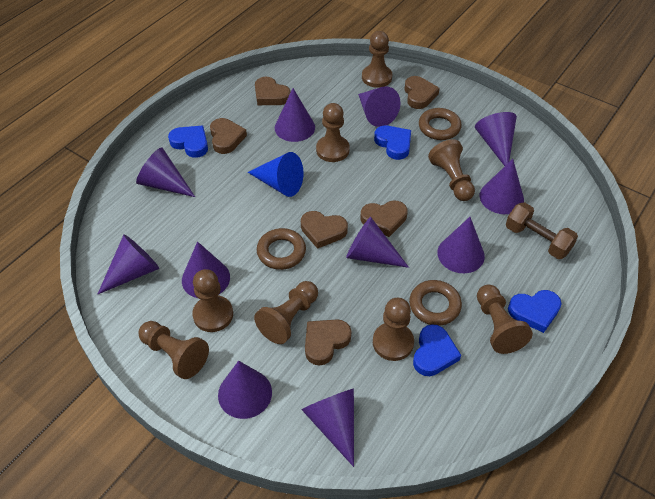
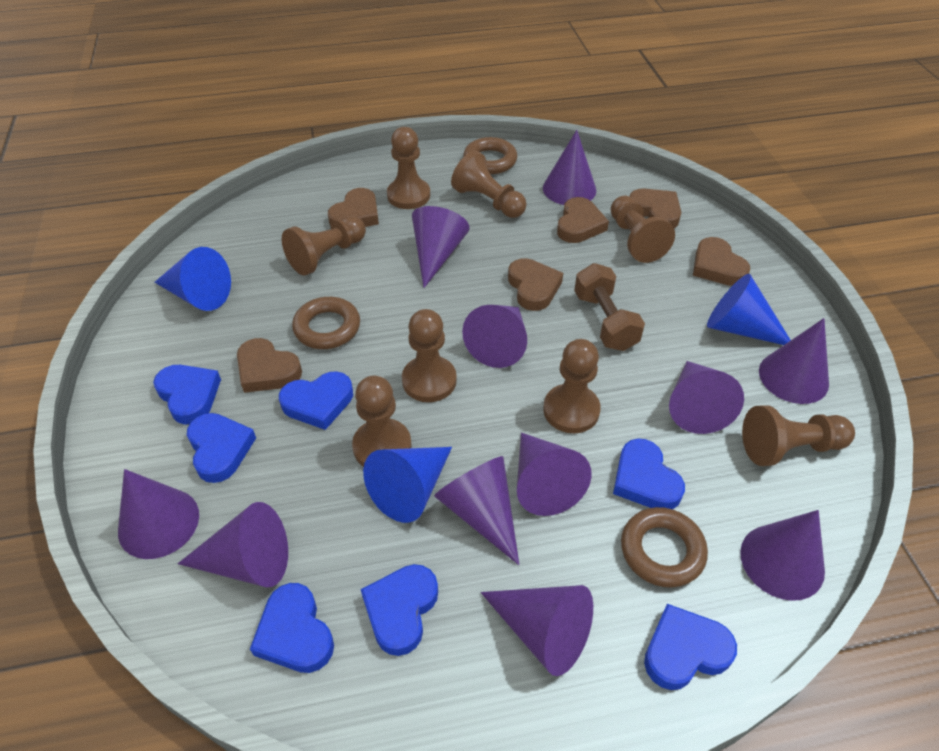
blue cone: [248,152,303,197] = 1 -> [154,247,231,311] [363,447,452,523] [707,274,791,345] = 3
blue heart: [168,126,208,158] [374,126,411,160] [413,324,461,376] [508,290,562,333] = 4 -> [153,365,221,425] [187,413,256,483] [250,583,334,673] [279,371,353,430] [361,564,438,656] [613,438,685,509] [644,604,737,690] = 7

